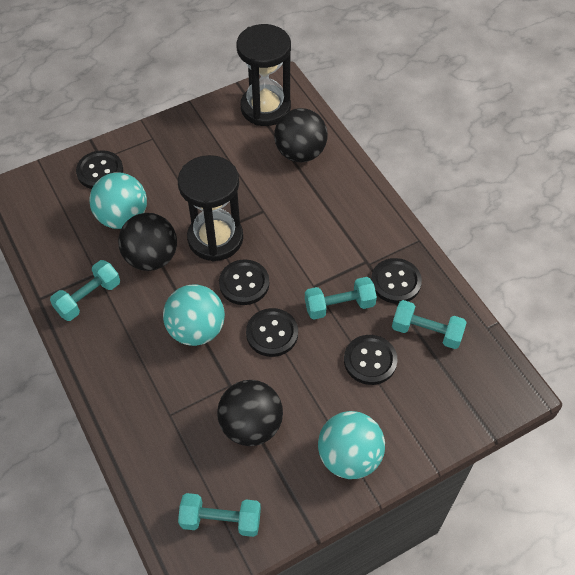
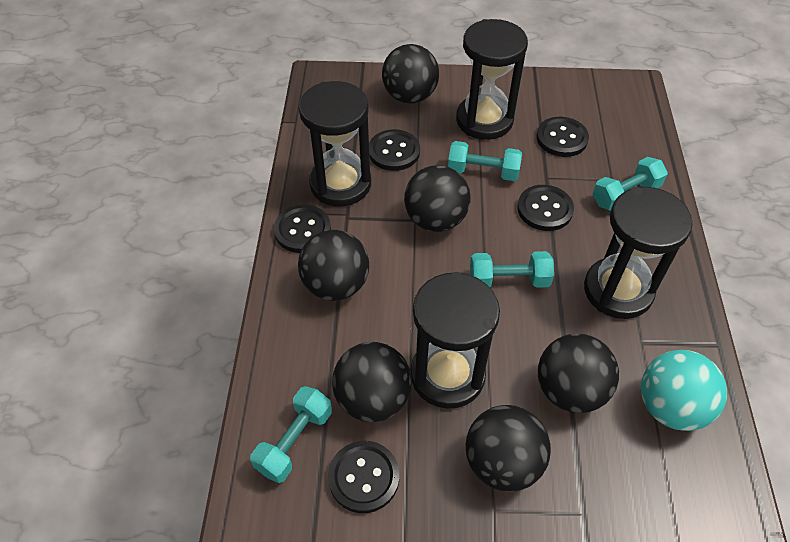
black ball: [118,213,177,271] [217,380,283,446] [274,108,328,162] = 3 -> [298,230,369,301] [332,342,412,422] [382,44,439,103] [404,165,471,232] [466,405,551,492] [538,333,619,413] = 6
black hourglass: [178,155,243,261] [236,24,291,126] = 2 -> [299,81,371,206] [410,272,500,409] [456,19,528,140] [584,187,693,319] = 4
turquoise ball: [89,172,147,229] [163,284,225,346] [318,411,385,479] = 3 -> [641,350,727,431] = 1

